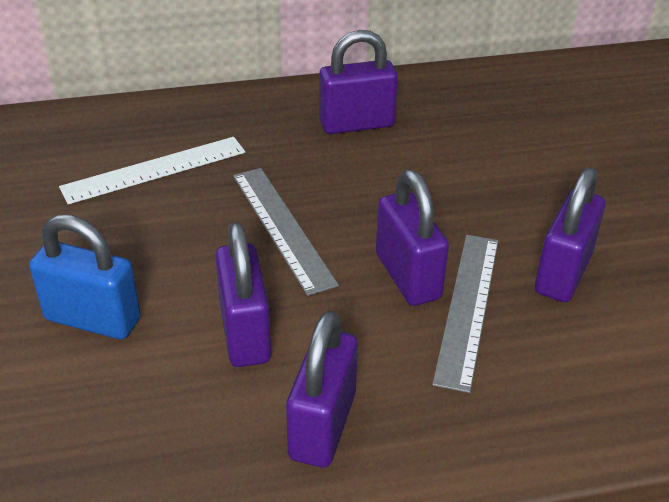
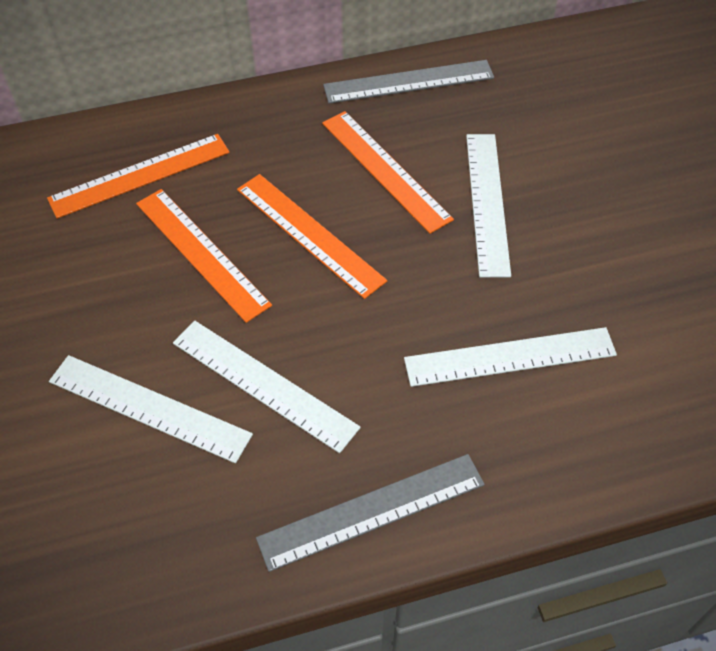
blue padlock: [29,214,140,339] = 1 -> none = 0
orange ruler: none = 0 -> [47,134,230,219] [136,189,272,323] [237,174,387,299] [322,111,454,234] = 4
purple padlock: [215,222,271,367] [286,311,358,468] [319,30,398,134] [376,170,449,306] [535,168,606,302] = 5 -> none = 0
white ruler: [59,137,245,204] = 1 -> [49,355,253,463] [173,321,361,453] [404,327,617,387] [466,134,511,277] = 4

